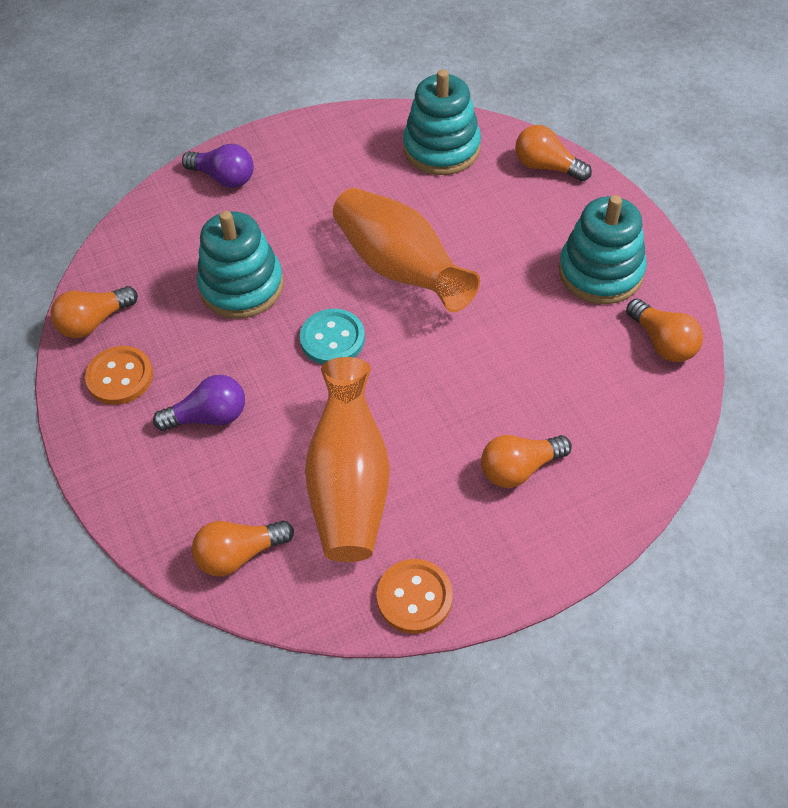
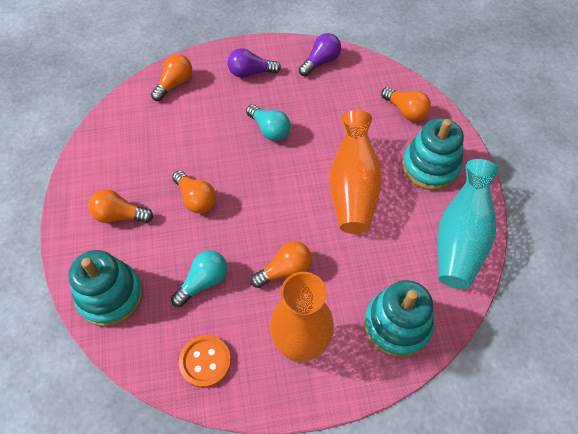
orange button: [85,346,153,405] [377,559,453,634] = 2 -> [179,335,231,388] = 1
turquoise button: [300,309,365,364] = 1 -> none = 0
turquoise light bulb: none = 0 -> [171,250,228,307] [246,105,291,141] = 2
turquoise vase: none = 0 -> [438,159,499,289] = 1

